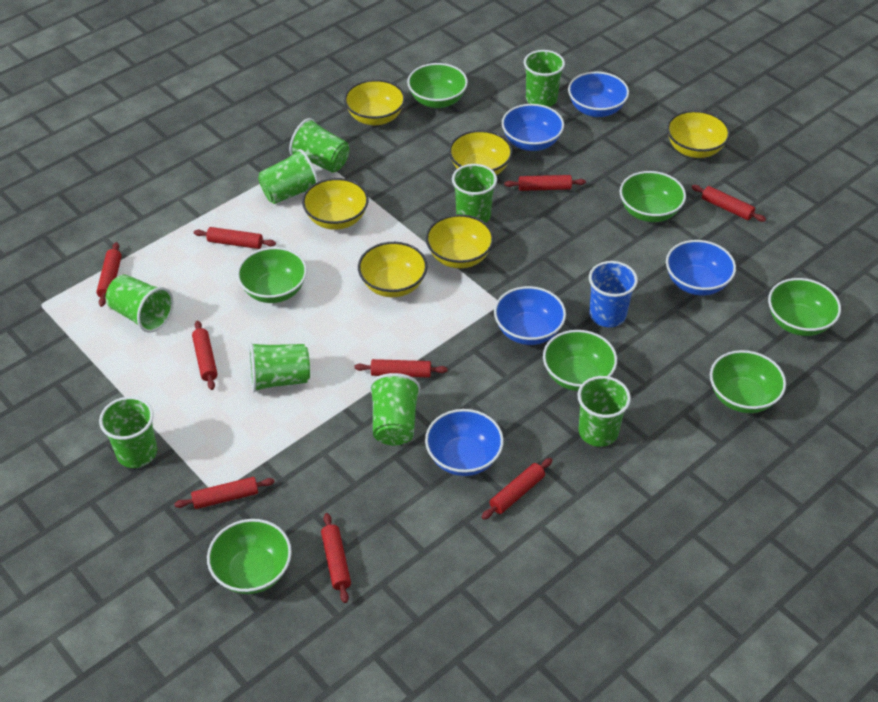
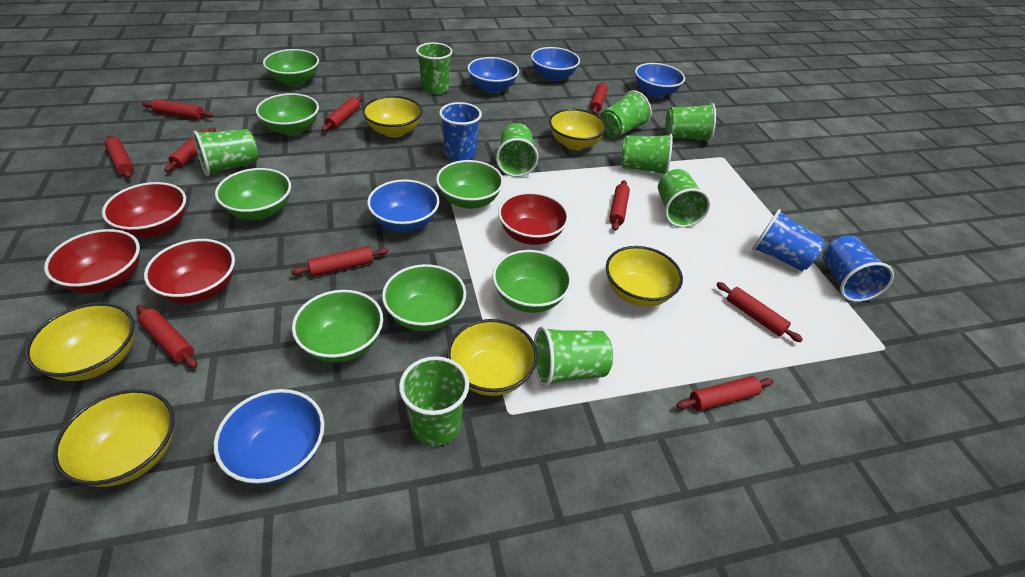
blue cup: [589,261,638,327] = 1 -> [439,102,482,161] [752,209,825,271] [823,236,894,302] = 3
red bowl: none = 0 -> [44,229,140,293] [102,182,186,238] [144,239,235,304] [498,192,569,245] = 4
red rolling pin: [96,242,122,307] [174,477,275,509] [192,321,218,390] [194,227,276,249] [321,513,351,603] [354,359,447,378] [482,458,552,520] [504,175,586,191] [691,185,766,222] = 9 -> [105,135,134,178] [136,305,197,368] [142,99,214,120] [164,128,216,172] [291,246,389,277] [322,96,363,131] [590,82,607,114] [609,180,630,231] [676,376,773,411] [716,282,803,342] = 10

